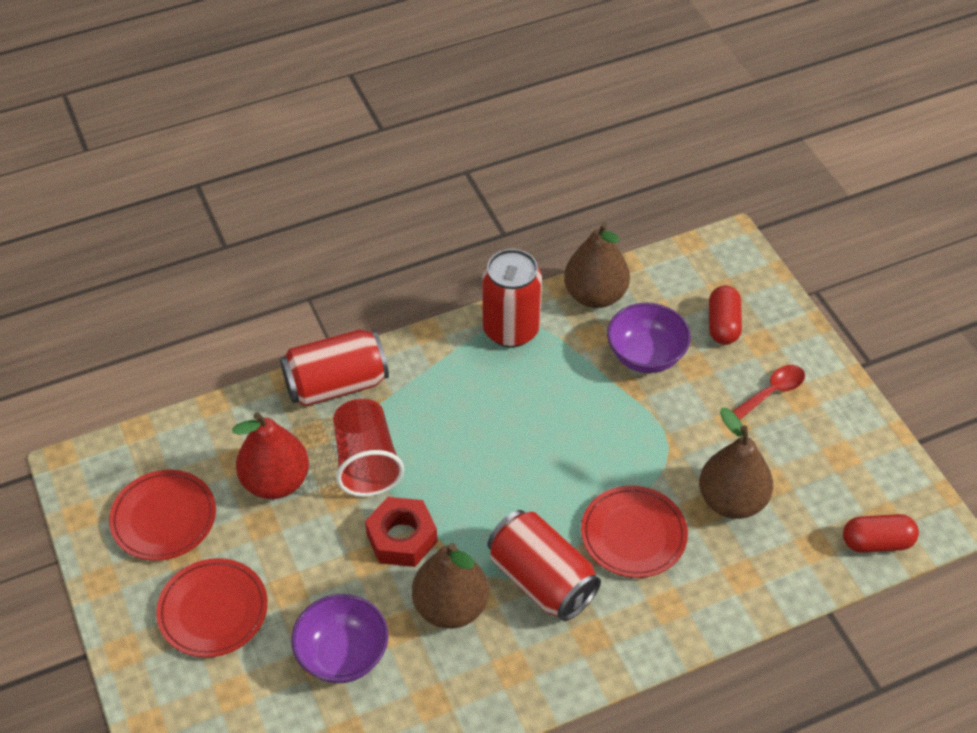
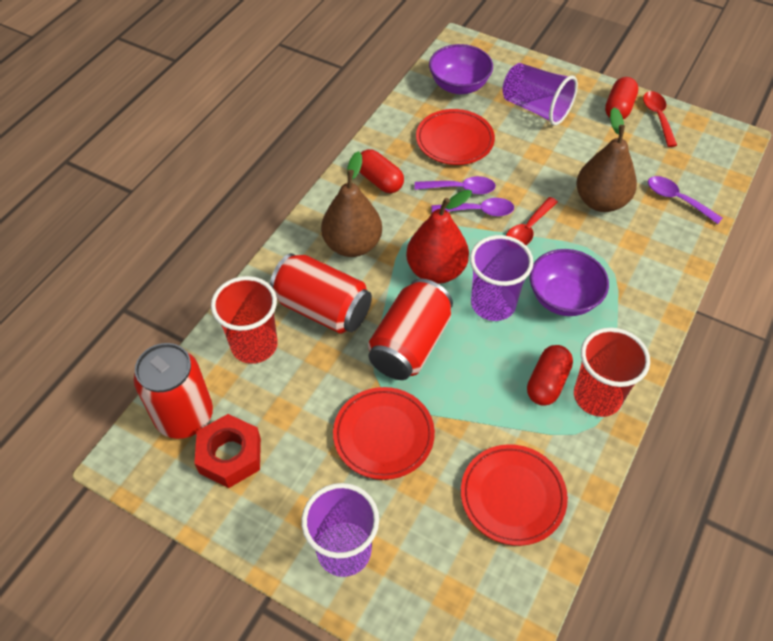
brown pear: [412,543,489,629] [564,222,630,308] [699,408,773,519] = 3 -> [321,151,382,257] [576,107,637,212] = 2
purple cup: none = 0 -> [301,483,379,577] [470,235,534,321] [502,63,578,126] = 3
purple spoon: none = 0 -> [415,176,496,194] [432,198,514,217] [648,176,723,224] = 3
red capsule: [709,286,742,345] [843,514,919,553] = 2 -> [360,149,404,193] [527,345,573,406] [605,77,638,119] = 3
red cup: [333,399,404,497] = 1 -> [211,276,278,364] [574,327,650,417] = 2
red spoon: [732,365,805,420] = 1 -> [506,197,558,245] [643,91,677,147] = 2

